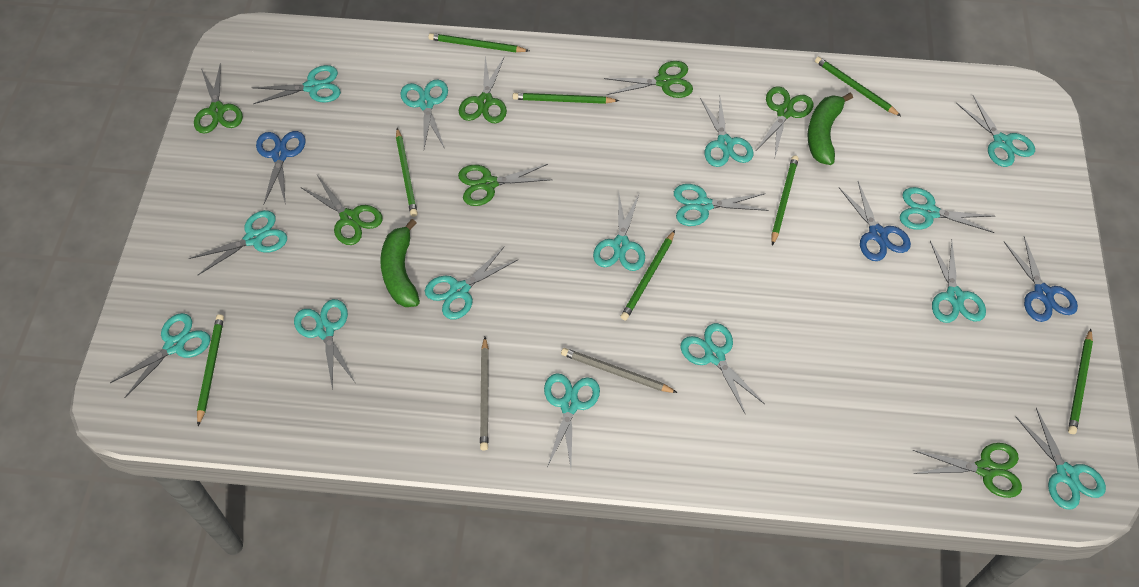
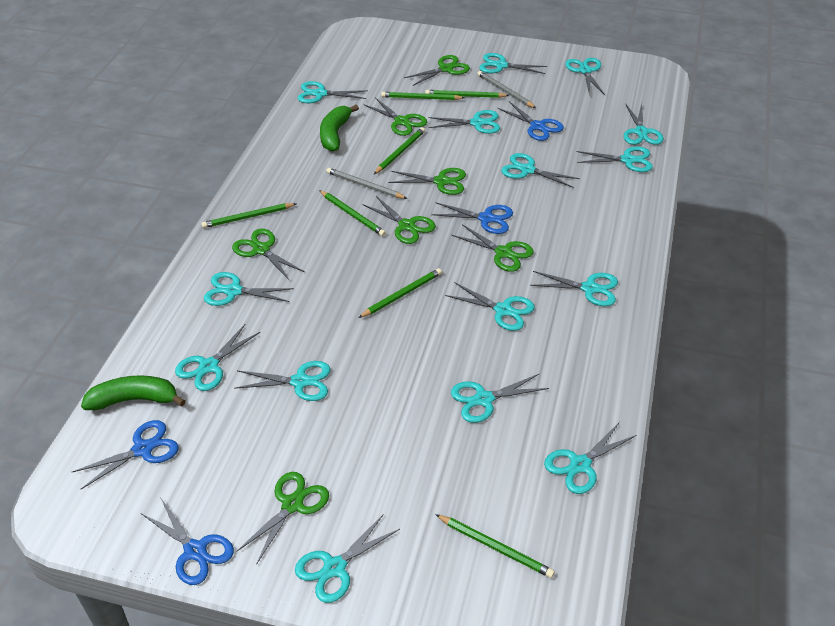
blue scissors: [256,131,306,204] [839,181,911,261] [1004,236,1078,322] = 3 -> [72,420,179,489] [141,497,234,585] [431,203,513,234] [497,102,564,141] = 4
green pencil: [197,314,224,426] [396,128,418,217] [428,33,529,52] [513,93,619,104] [620,230,675,320] [772,155,799,246] [815,57,901,116] [1068,329,1093,434] = 8 -> [201,203,296,228] [319,190,386,236] [358,268,442,318] [374,127,425,174] [381,92,465,100] [425,90,509,98] [435,514,555,578] = 7

